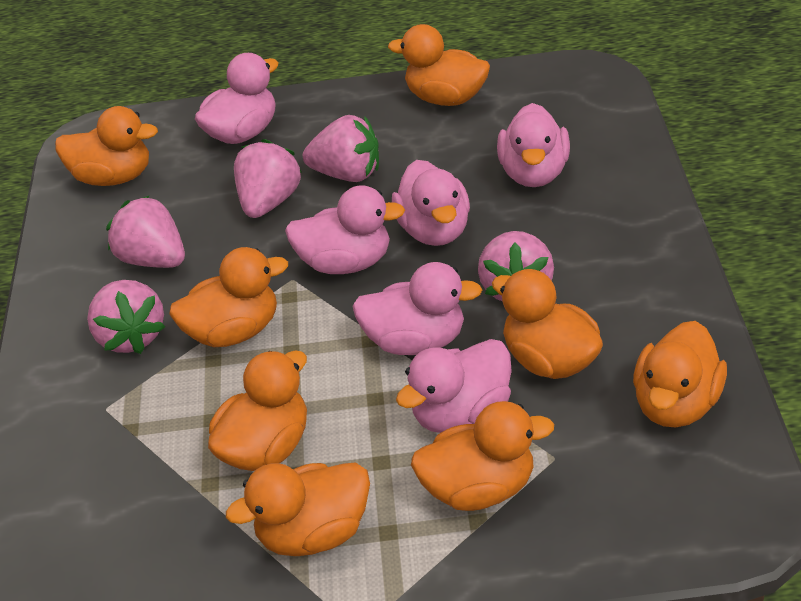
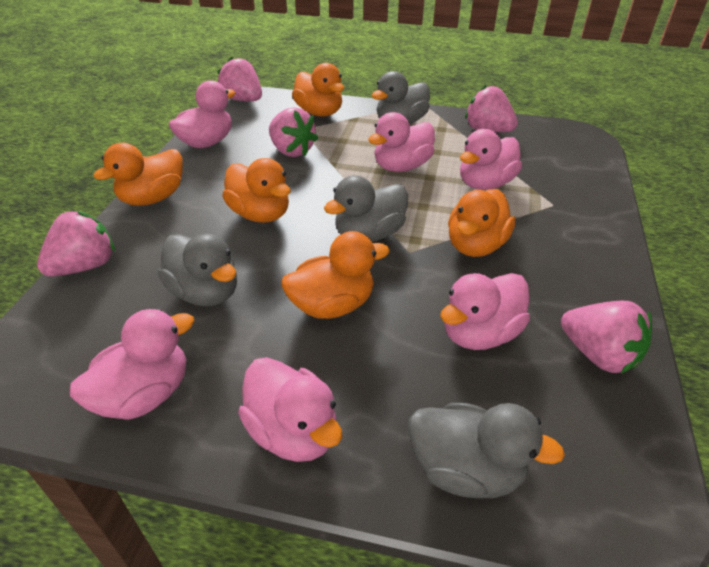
grey duck: none = 0 -> [158,234,237,306] [324,175,408,242] [371,71,430,124] [409,403,565,498] = 4
orange duck: [55,106,158,186] [169,247,288,347] [208,350,307,471] [226,462,370,556] [388,24,490,106] [411,401,554,511] [492,269,603,379] [633,321,727,428] = 8 -> [93,143,183,206] [222,158,291,223] [281,231,390,319] [292,63,344,117] [448,189,515,257] = 5

